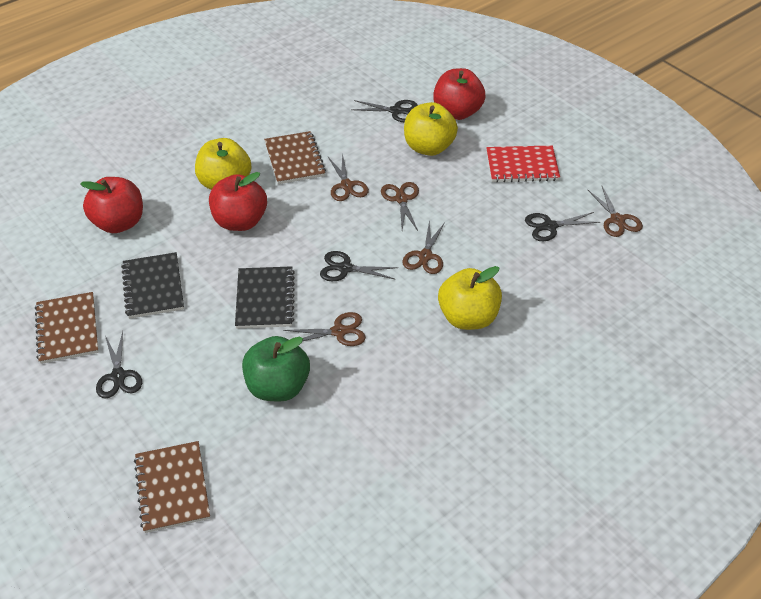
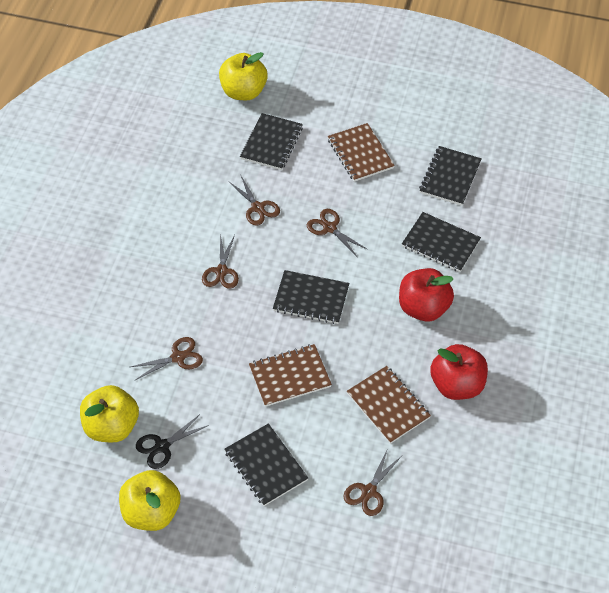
black notebook: [121,252,184,319] [235,266,295,329] = 2 -> [224,423,308,506] [240,113,303,170] [273,270,349,324] [402,212,481,272] [419,146,482,206] = 5
black scissors: [96,332,142,399] [320,251,398,281] [352,100,418,122] [525,212,600,241] = 4 -> [136,414,209,469] = 1
green apple: [242,336,310,401] = 1 -> none = 0
red apple: [80,177,143,233] [209,172,267,231] [433,68,485,120] = 3 -> [399,268,454,321] [430,344,488,400] = 2
red notebook: [486,145,560,183] = 1 -> none = 0

